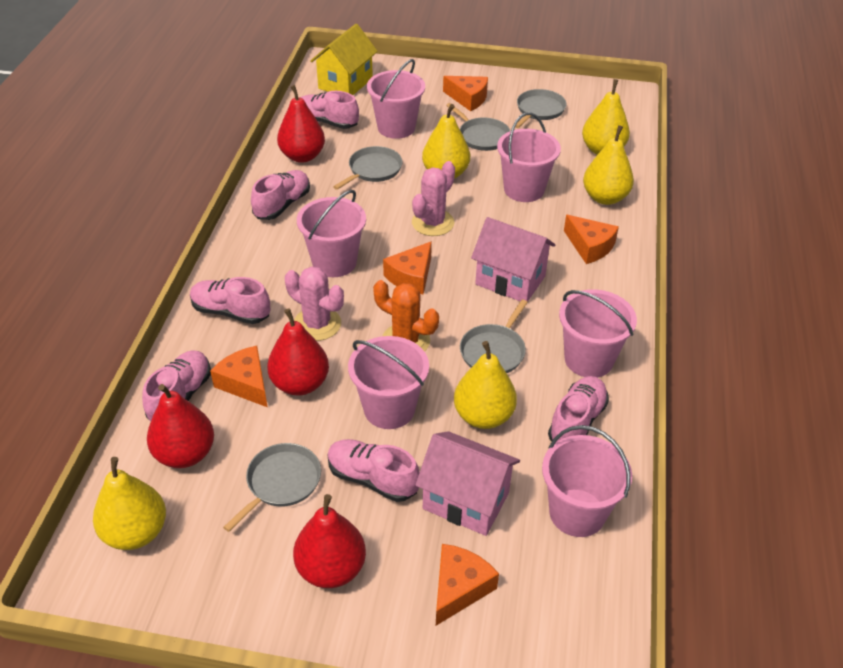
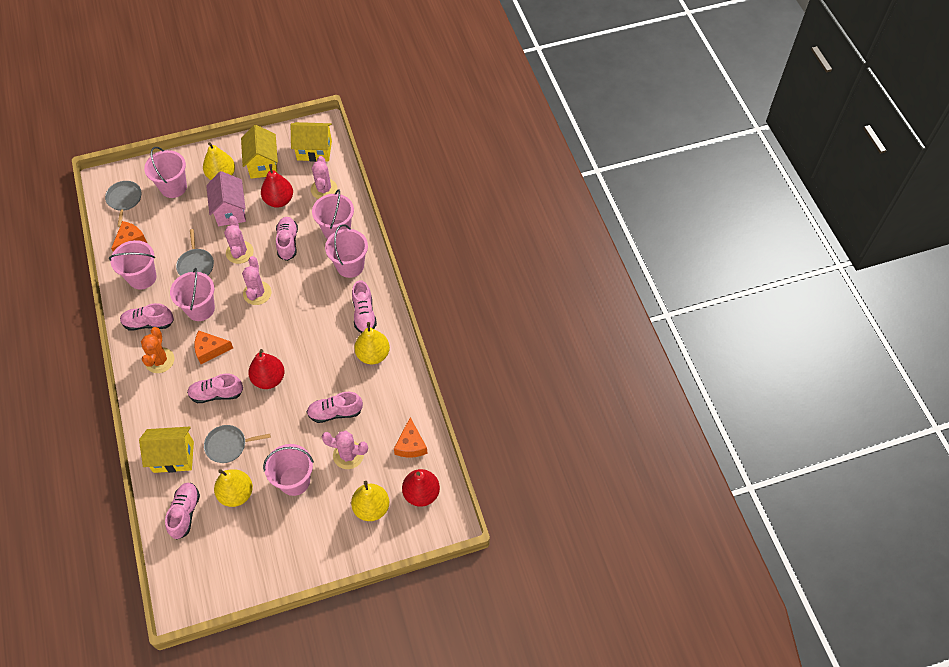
grey pan: [223,443,321,532] [333,146,403,190] [446,103,510,151] [460,299,528,373] [515,89,566,128] = 5 -> [105,181,141,227] [176,229,214,276] [204,425,271,463] = 3
orange cheese: [210,346,267,407] [383,241,432,294] [436,544,499,626] [443,76,488,111] [564,215,619,264] = 5 -> [111,221,147,252] [194,331,233,364] [394,417,428,458] = 3
pink cactus: [285,266,344,341] [412,161,455,236] = 2 -> [224,216,254,264] [242,256,271,305] [311,156,337,199] [322,431,368,469] = 4
pink house: [415,431,520,536] [471,217,555,302] = 2 -> [206,171,246,226] = 1
red pear: [147,384,214,468] [267,308,329,396] [277,85,325,163] [293,494,366,588] = 4 -> [248,349,285,389] [261,164,293,208] [402,469,440,507] = 3
yellow house: [310,24,378,95] = 1 -> [139,427,194,473] [241,125,278,179] [291,122,332,162] = 3
yellow pear: [93,457,166,550] [422,104,470,179] [454,341,517,429] [582,79,630,155] [583,125,634,205] = 5 -> [203,142,235,180] [214,469,253,507] [351,481,389,521] [354,322,390,364] = 4

